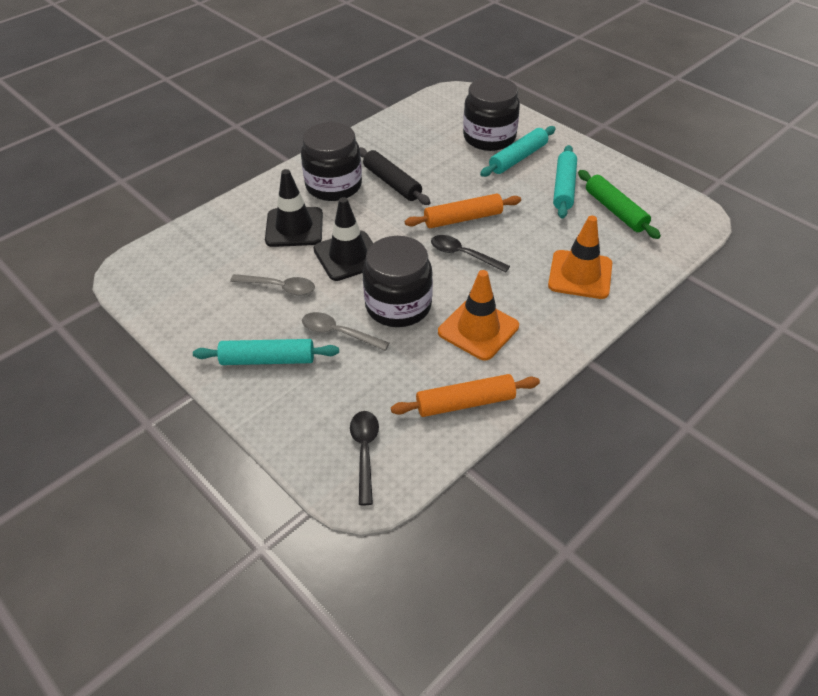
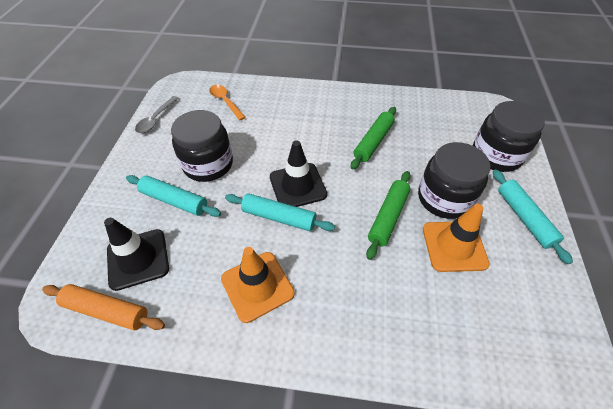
black rolling pin: [359,147,431,205] = 1 -> none = 0
black spoon: [350,411,379,505] [431,235,510,273] = 2 -> none = 0
green rolling pin: [578,170,661,239] = 1 -> [351,107,396,169] [366,171,411,260] = 2
grey spoon: [230,274,315,296] [302,312,390,351] = 2 -> [135,96,179,133] = 1
orange rolling pin: [391,374,540,417] [405,194,521,228] = 2 -> [42,284,165,330] = 1
orange spoon: none = 0 -> [209,85,246,121] = 1

